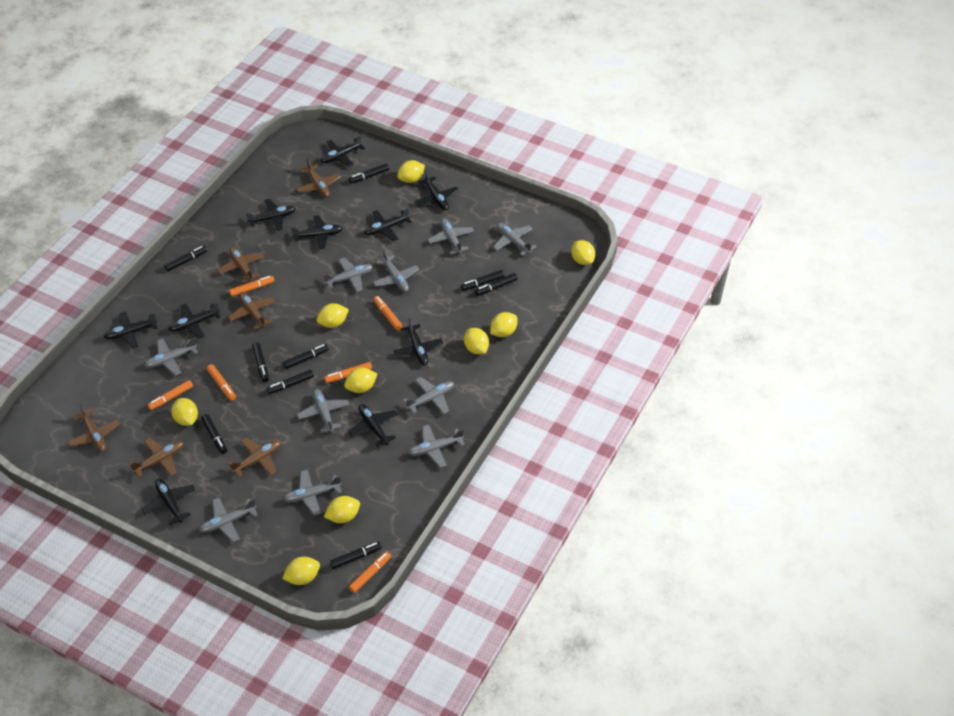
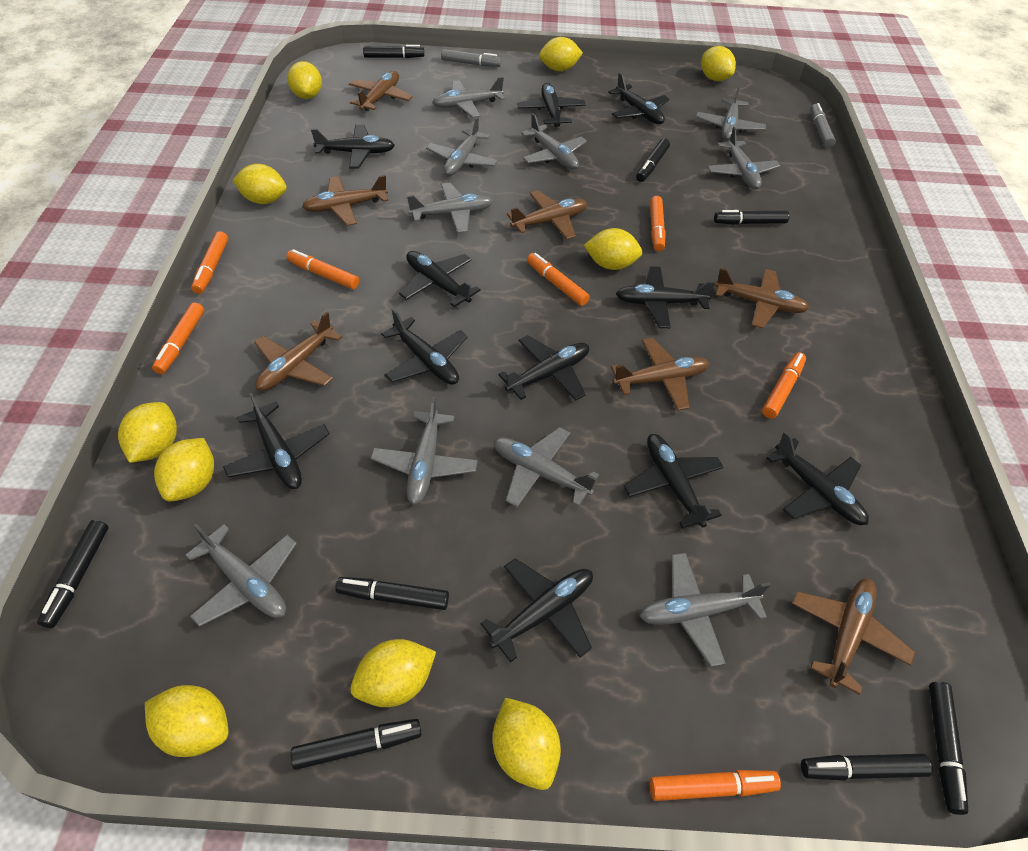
black marker: [164,246,207,271] [201,414,227,454] [252,342,269,382] [267,370,314,394] [283,344,329,369] [330,542,382,569] [349,163,389,184] [461,270,504,291] [475,273,517,296] = 9 -> [37,520,108,628] [291,719,421,770] [335,577,449,610] [363,45,424,58] [636,138,670,182] [714,210,789,225] [801,754,932,781] [929,682,968,815] = 8
black plane: [104,311,157,349] [142,479,195,525] [168,302,221,339] [246,199,296,231] [291,215,343,249] [320,135,365,167] [348,404,398,447] [364,208,412,242] [393,318,443,365] [415,171,459,210] = 10 -> [223,392,330,489] [311,125,395,168] [381,309,468,385] [399,251,481,307] [481,558,593,662] [498,335,589,401] [517,83,586,127] [608,73,670,124] [616,266,715,328] [624,434,724,529] [767,431,869,525] = 11
brown plane: [67,404,120,452] [129,438,184,478] [218,247,264,283] [228,292,276,329] [228,438,281,477] [296,159,341,197] = 6 -> [254,312,342,391] [302,175,388,226] [349,71,413,111] [507,190,587,240] [611,338,709,411] [714,268,809,328] [792,578,915,695] = 7
grey marker: none = 0 -> [441,49,502,67] [810,103,836,148] = 2
orange marker: [148,380,193,410] [207,364,236,401] [229,276,274,297] [324,362,372,383] [349,551,391,593] [373,296,402,330] = 6 -> [152,303,204,374] [191,231,228,294] [286,249,359,289] [527,253,590,306] [650,196,666,251] [650,770,781,801] [762,352,806,419] = 7
yellow lemon: [171,398,198,426] [282,557,320,585] [317,303,349,328] [324,496,360,523] [344,368,378,393] [397,160,425,183] [464,328,489,354] [490,312,517,337] [571,240,595,265] = 9 -> [118,402,177,463] [145,685,229,757] [154,438,214,501] [233,164,287,204] [287,61,322,99] [350,639,436,707] [493,698,561,790] [539,37,583,71] [584,228,642,270] [701,46,736,81] = 10

